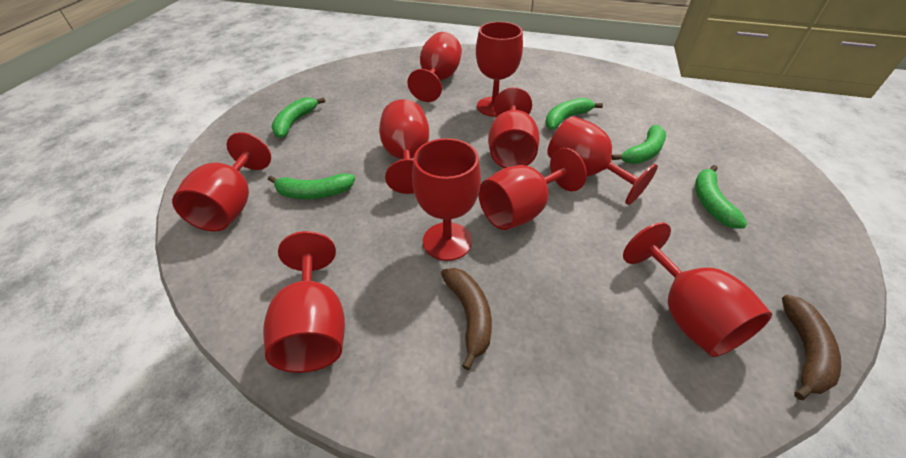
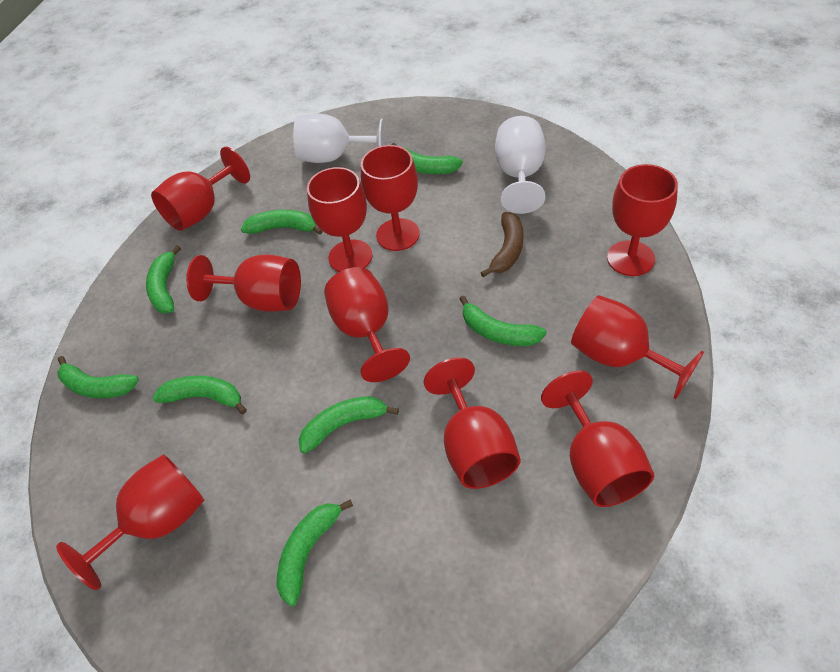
brown banana: [441,268,492,370] [782,295,841,400] = 2 -> [481,212,524,278] = 1
green banana: [268,173,355,199] [272,97,325,138] [545,98,603,130] [611,125,666,164] [695,165,747,229] = 5 -> [57,356,139,398] [146,245,181,314] [153,376,247,414] [241,210,323,235] [276,499,353,607] [299,396,399,454] [392,143,463,174] [460,296,546,346] = 8
white goblet: none = 0 -> [293,113,385,163] [495,116,546,214] = 2

